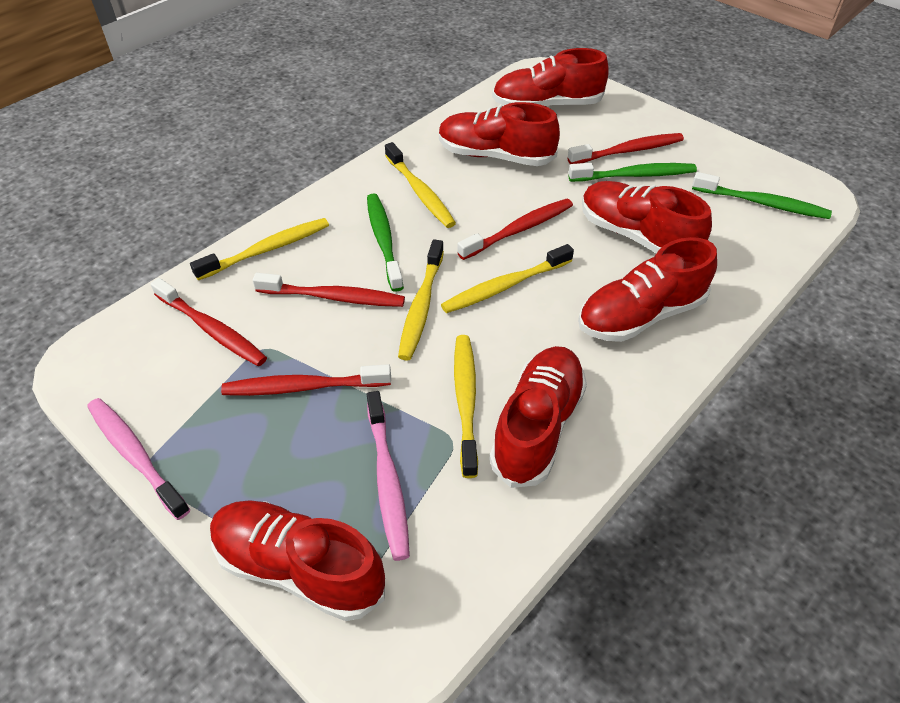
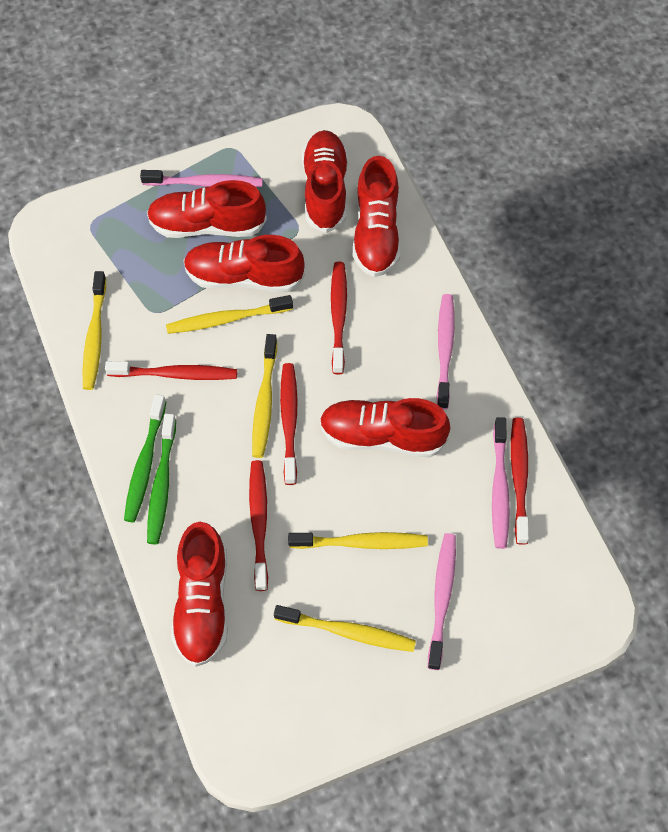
green toothbrush: [367,194,404,292] [568,163,697,182] [692,172,832,219] = 3 -> [124,394,166,522] [147,414,176,544] = 2
pink toothbrush: [87,398,190,520] [367,391,410,561] = 2 -> [140,170,263,187] [428,533,456,670] [436,294,455,409] [492,417,510,549] = 4

